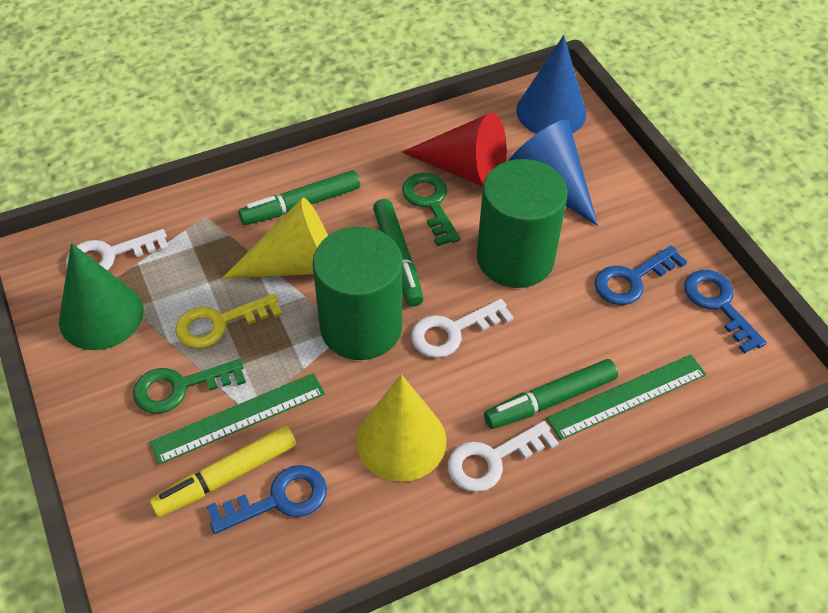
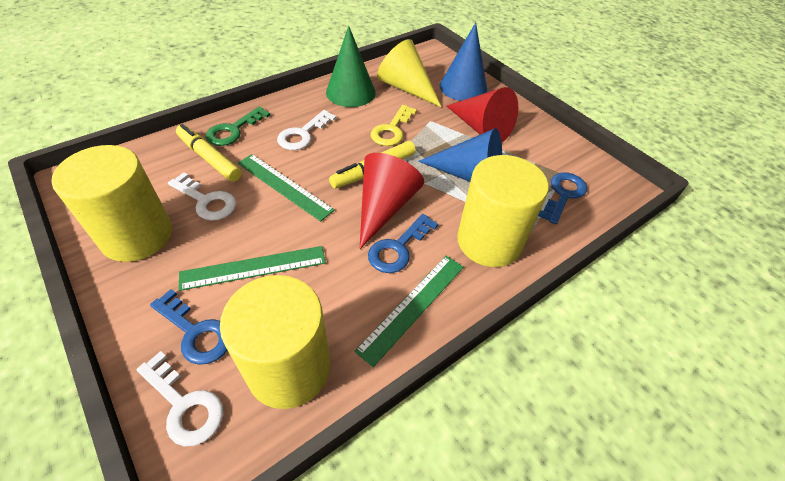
green cylinder: [313,227,402,360] [477,159,568,288] = 2 -> none = 0
green key: [133,359,246,414] [402,173,460,246] = 2 -> [206,107,270,146] = 1
green marker: [238,170,360,225] [373,199,424,307] [484,359,618,429] = 3 -> none = 0
green ruler: [150,373,325,465] [546,354,707,440] = 2 -> [179,246,326,291] [238,154,335,222] [354,256,464,367] = 3
red cone: [402,113,507,187] = 1 -> [360,153,424,249] [447,87,518,143] = 2
yellow cone: [222,198,328,279] [356,374,447,482] = 2 -> [377,39,441,107] = 1
yellow cylinder: none = 0 -> [52,145,172,262] [220,275,330,409] [457,155,549,267] = 3
yellow marker: [149,426,296,517] = 1 -> [176,124,242,182] [329,141,416,189] = 2

